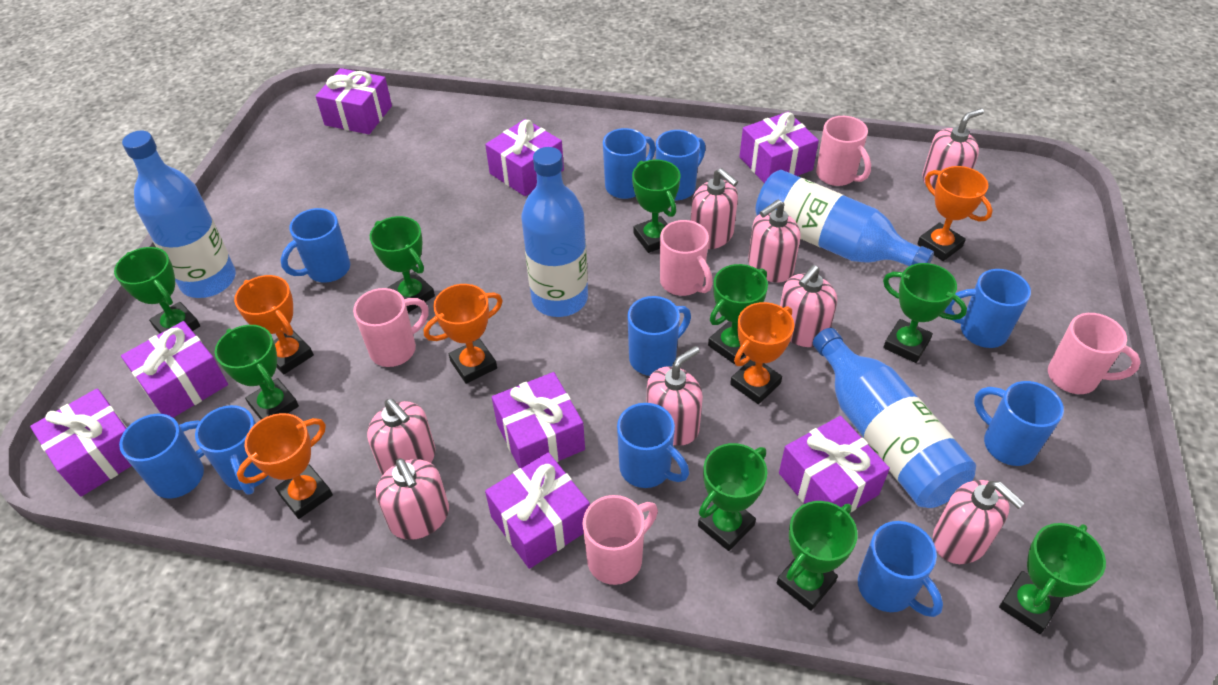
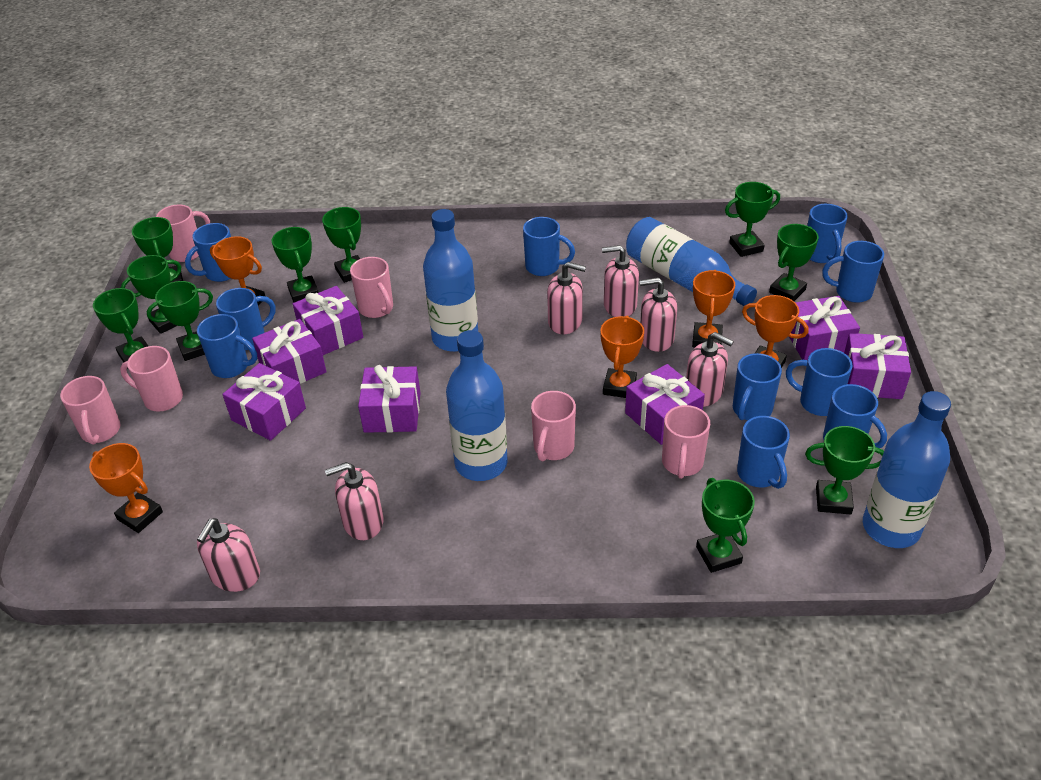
green trophy: [114,247,200,334] [215,325,299,420] [370,216,435,313] [632,159,681,253] [698,443,768,551] [708,264,768,364] [777,501,858,611] [883,263,967,363] [999,523,1106,634] = 9 -> [93,288,148,369] [120,255,181,334] [132,217,183,283] [147,281,213,361] [271,227,319,303] [322,207,361,283] [696,478,755,573] [725,182,780,257] [769,224,819,301] [805,426,884,514] = 10
pink mug: [353,288,429,367] [582,495,658,585] [660,220,713,296] [816,116,871,186] [1048,313,1141,394] = 5 -> [60,376,120,445] [120,346,183,412] [156,205,210,262] [350,257,393,318] [531,391,576,461] [662,405,710,479] = 6
pink soap dispenser: [367,399,435,475] [376,458,449,540] [647,346,703,446] [691,168,738,249] [748,200,801,282] [780,265,837,347] [922,108,984,189] [933,480,1025,564] = 8 -> [197,518,260,592] [325,462,384,540] [547,262,586,334] [602,245,639,317] [640,277,677,352] [686,332,734,407] = 6
purple gift: [30,388,132,497] [121,321,228,418] [316,68,392,134] [485,119,564,196] [485,452,590,569] [492,372,585,468] [740,112,819,183] [779,416,890,513] = 8 -> [223,363,306,441] [252,319,326,384] [293,286,363,355] [358,365,421,433] [625,364,705,445] [789,296,860,360] [844,333,911,399] = 7

